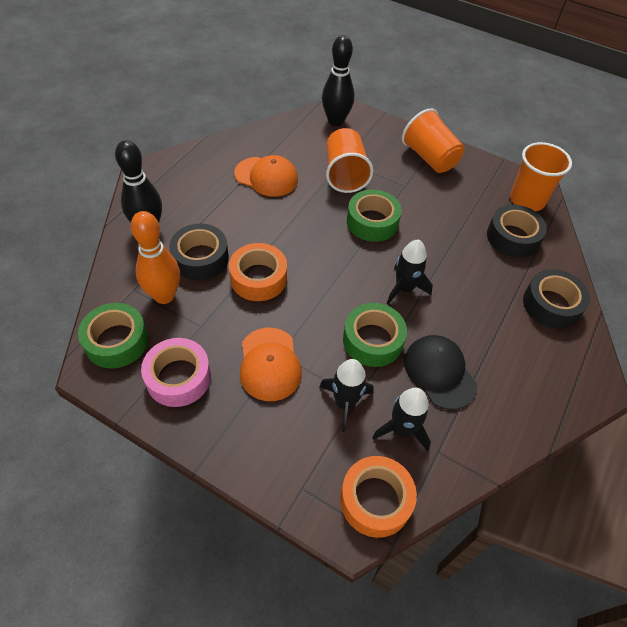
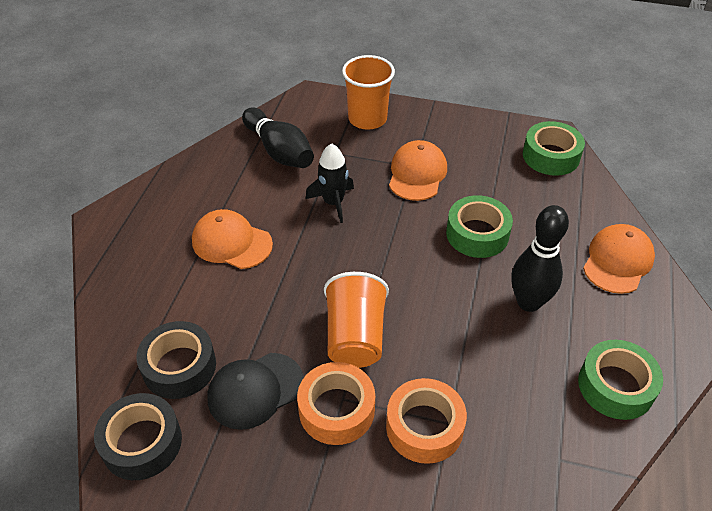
black rocket: [320,359,374,432] [372,388,431,452] [387,240,433,305] = 3 -> [306,143,354,223] = 1
black tape: [169,224,229,280] [487,205,547,258] [523,269,590,329] = 3 -> [94,393,182,480] [136,321,216,399] = 2
orange bowling pin: [131,211,180,304] = 1 -> none = 0
orange cap: [234,155,298,197] [240,328,302,401] = 2 -> [192,209,273,269] [389,140,447,201] [583,224,655,294] = 3
orange cup: [326,128,373,193] [402,108,464,173] [510,142,572,211] = 3 -> [324,272,389,368] [342,55,395,130] = 2
pink tape: [141,338,211,407] = 1 -> none = 0

